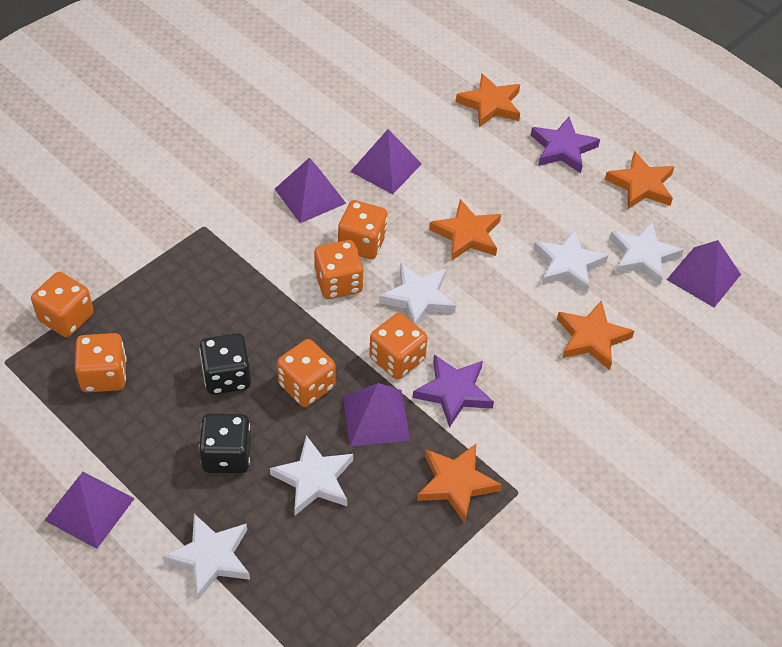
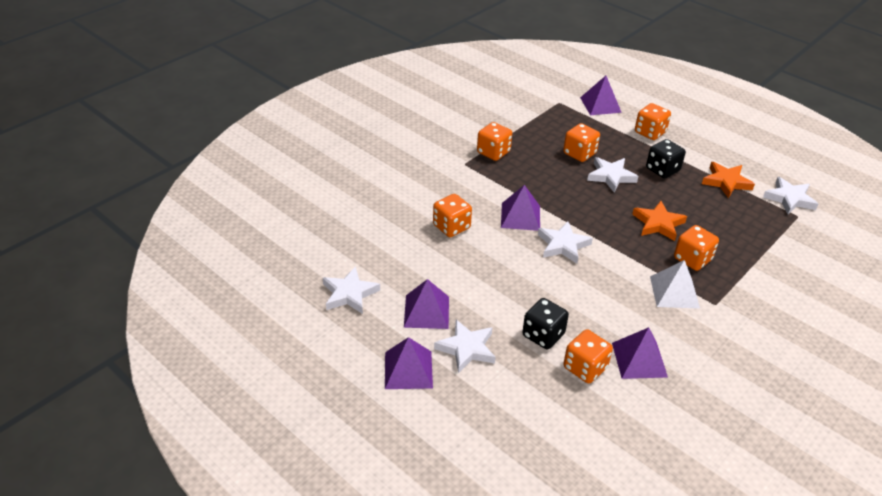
orange star: [417,444,502,523] [429,199,501,261] [456,73,520,128] [557,300,634,370] [605,151,674,209] = 5 -> [632,201,687,241] [702,162,755,198] = 2
purple star: [413,354,494,428] [531,117,600,173] = 2 -> none = 0
white pyramid: none = 0 -> [650,260,700,309] = 1

